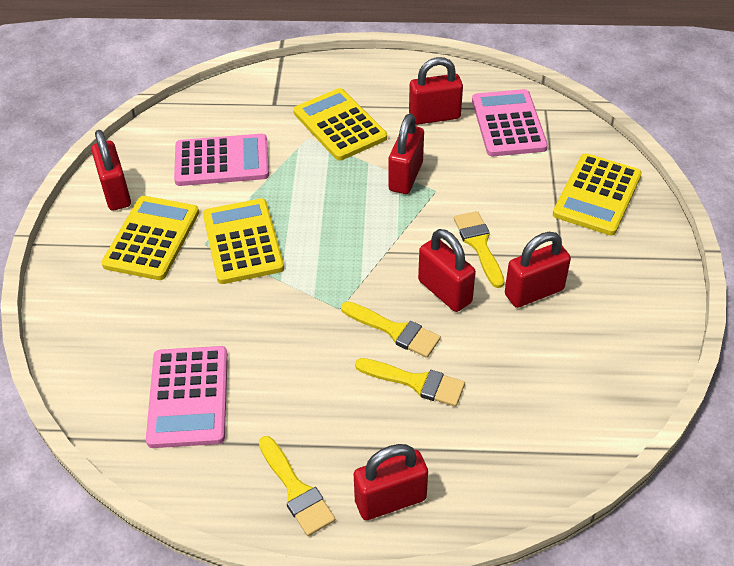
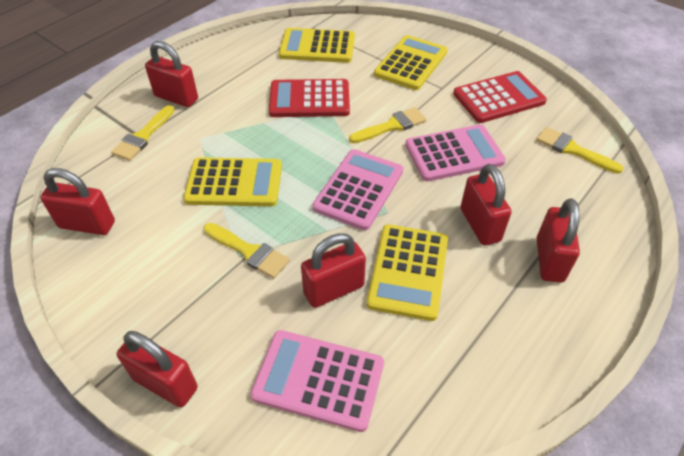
red calculator: none = 0 -> [269,79,350,117] [453,71,547,123] = 2

